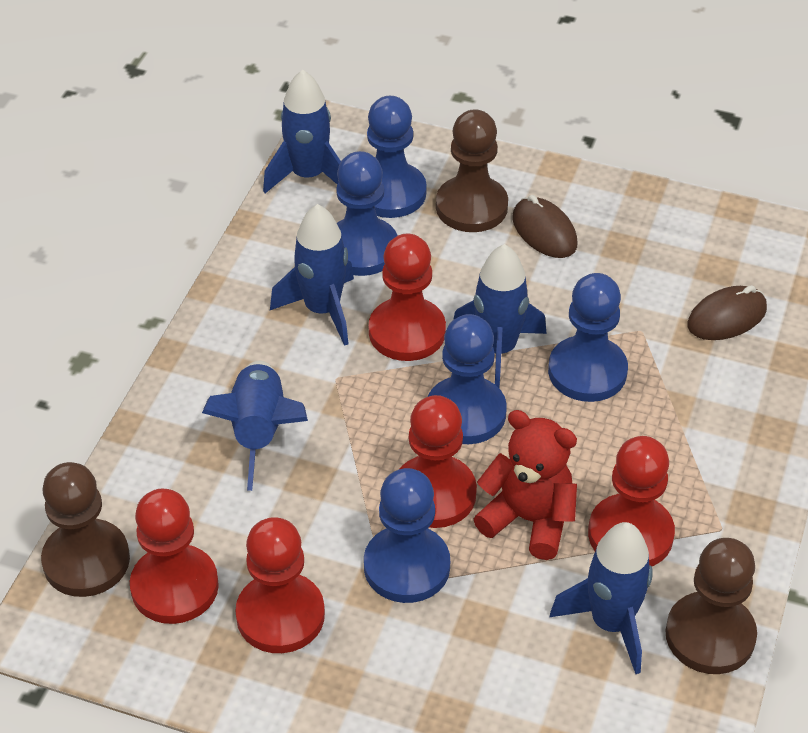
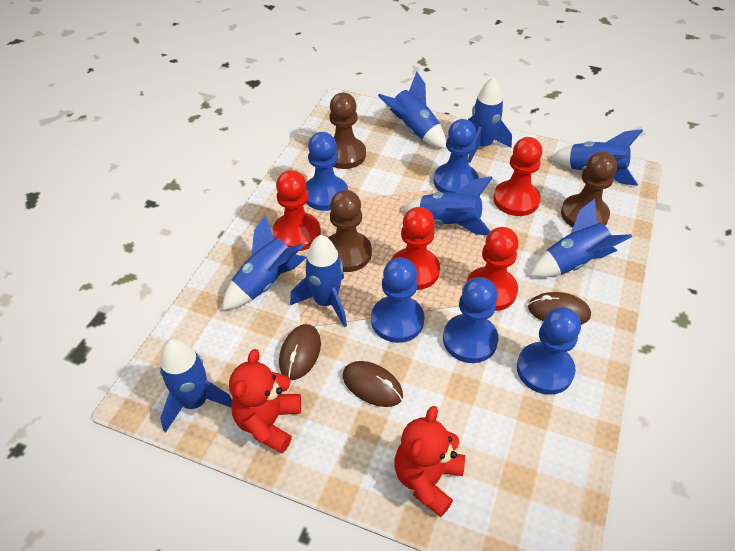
blue rocket: [202,361,308,491] [263,70,341,193] [270,204,354,346] [453,244,547,388] [550,522,653,674] = 5 -> [160,339,232,432] [222,215,307,310] [290,235,347,327] [378,71,446,149] [403,176,492,236] [468,77,512,163] [530,199,632,278] [551,129,643,186] = 8
brown mouse: [512,195,577,258] [687,285,767,340] = 2 -> [279,324,321,380] [343,361,403,407] [528,292,591,325] = 3
red pawn: [130,489,219,624] [235,517,325,653] [369,234,446,361] [400,395,477,528] [588,436,675,566] = 5 -> [272,170,321,251] [391,207,440,290] [466,227,519,311] [493,137,542,216] = 4
red teddy bear: [474,410,577,560] = 1 -> [229,349,301,453] [394,406,465,517] = 2

